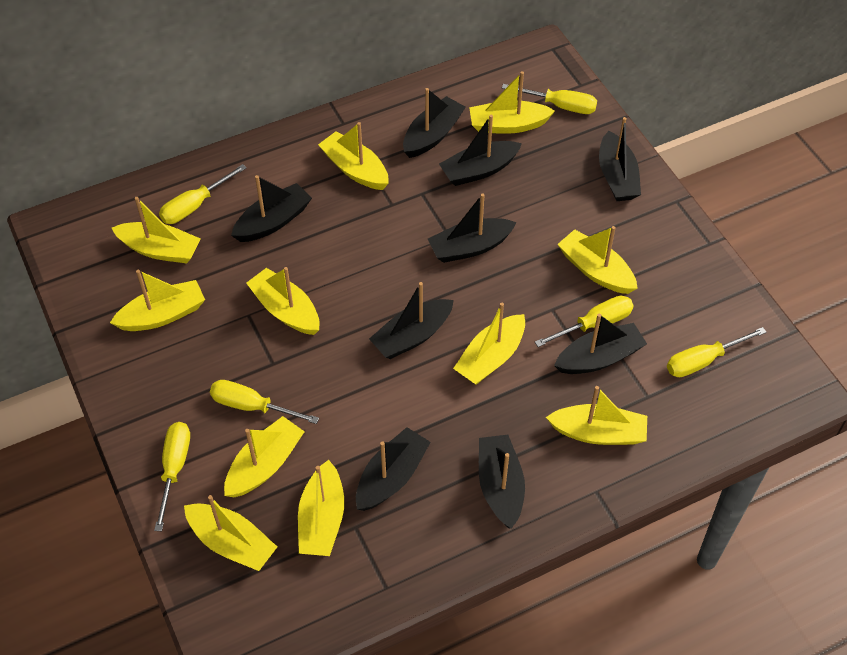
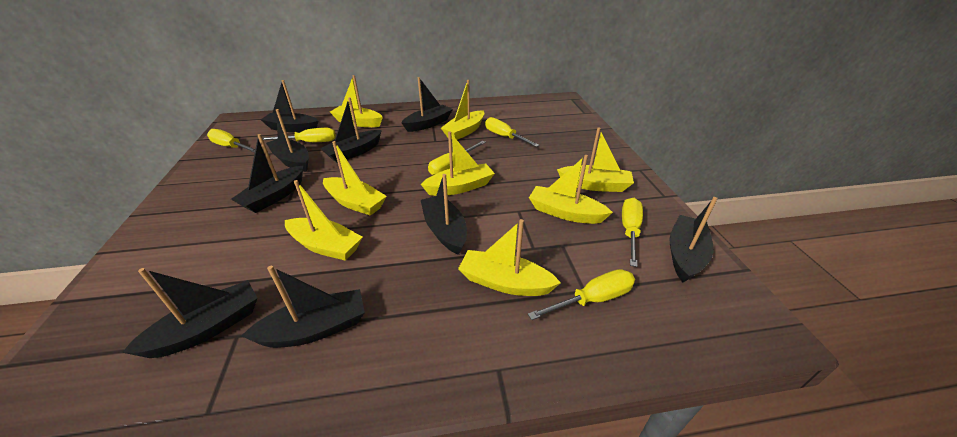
yellow boat: [110,270,205,331] [112,197,201,264] [184,495,277,571] [224,416,305,497] [246,267,319,335] [298,460,344,556] [318,122,389,190] [453,303,525,385] [469,71,555,134] [546,386,647,445] [558,226,638,294] = 11 -> [285,180,363,261] [323,141,387,216] [330,75,383,127] [421,131,495,196] [441,80,485,140] [458,219,561,296] [529,155,613,224] [557,127,634,192] = 8

